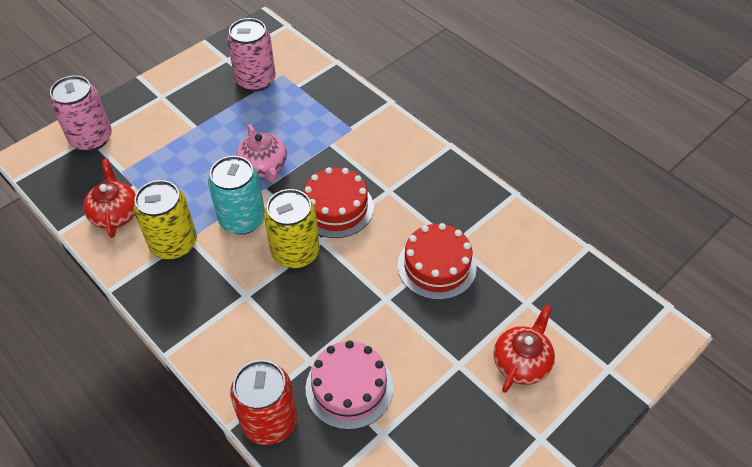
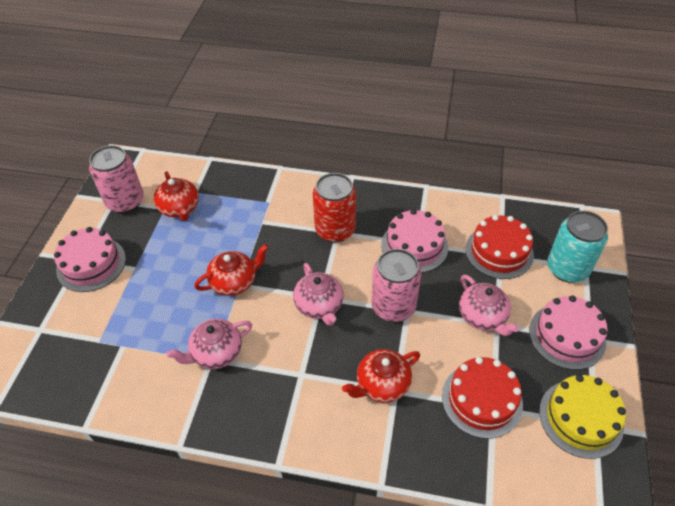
pink cake: [306,340,393,430] = 1 -> [54,227,126,292] [381,209,448,273] [529,296,607,370] = 3
pink teapot: [236,124,287,182] = 1 -> [166,319,253,369] [293,263,343,326] [459,275,519,336] = 3
red teapot: [83,159,136,238] [493,305,555,393] = 2 -> [154,171,199,221] [194,244,269,296] [342,349,420,403] = 3
yellow cake: none = 0 -> [539,375,626,459] = 1
yellow can: [133,180,197,260] [264,189,320,269] = 2 -> none = 0

